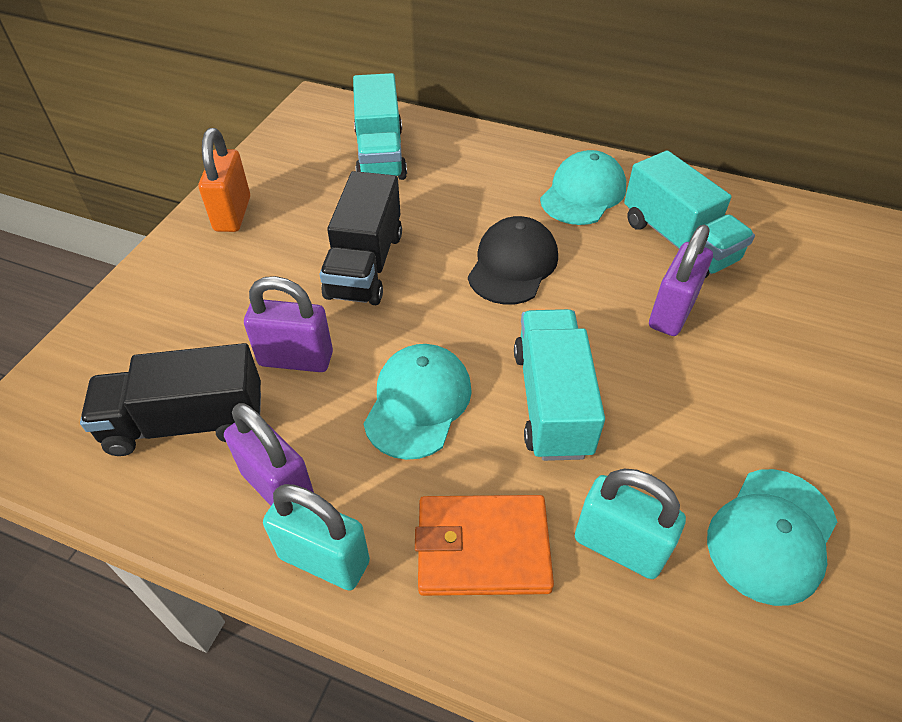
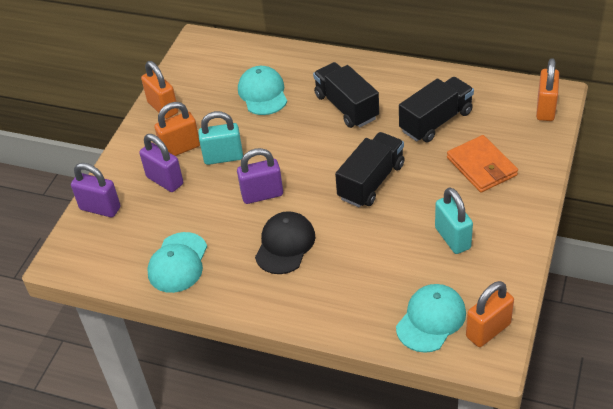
black truck: [80,343,261,456] [320,171,402,305] = 2 -> [313,62,379,128] [335,132,405,207] [399,77,474,142] = 3
orange padlock: [199,128,250,232] = 1 -> [141,61,178,119] [154,102,200,156] [466,281,514,347] [536,58,559,121] = 4
turquoise truck: [353,73,407,180] [514,309,605,461] [624,150,755,278] = 3 -> none = 0

